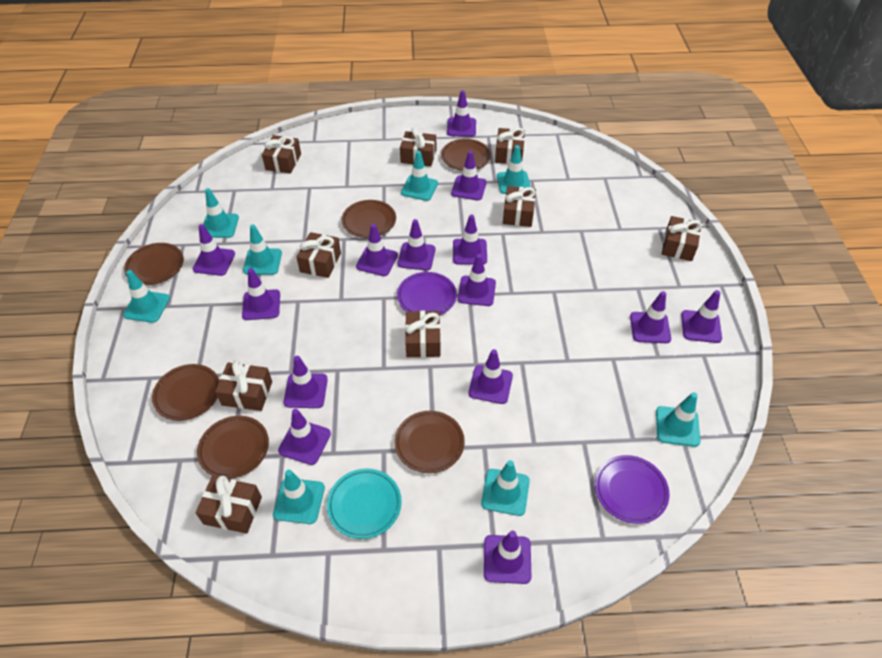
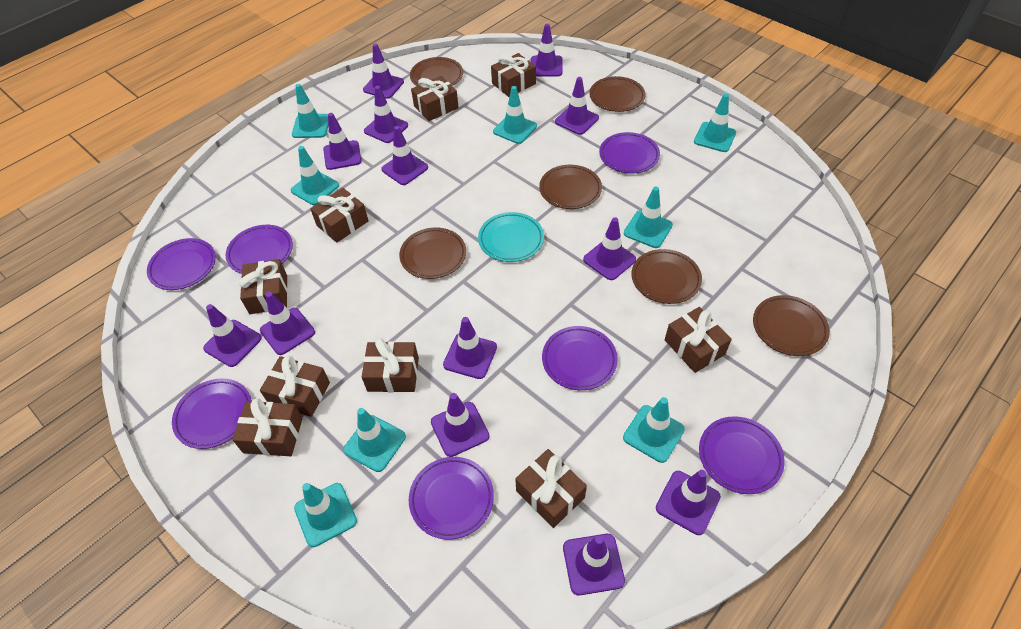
purple plate: [397,272,457,315] [595,455,670,524] = 2 -> [147,238,216,290] [172,378,252,449] [226,225,293,274] [409,457,494,540] [542,326,618,390] [599,132,660,174] [699,416,785,494] = 7
purple traffic cone: [193,224,235,276] [242,268,280,320] [278,409,331,465] [284,356,328,408] [356,224,398,276] [398,219,435,271] [447,90,476,137] [451,151,487,200] [453,214,487,264] [458,254,496,306] [468,349,513,404] [484,530,531,584] [630,291,671,343] [681,290,722,343] = 14 -> [203,304,262,367] [260,292,315,355] [323,113,362,170] [363,43,404,99] [364,86,408,143] [381,126,428,185] [431,393,489,457] [443,317,497,379] [531,24,562,76] [555,77,599,135] [563,534,625,595] [583,217,636,280] [656,470,721,535] = 13

